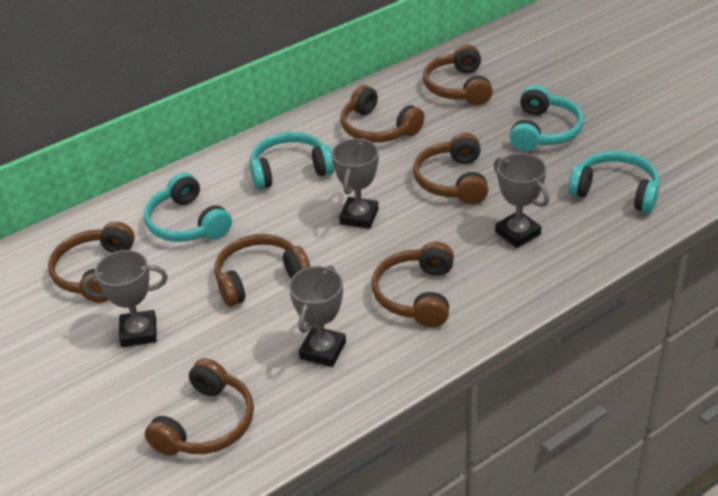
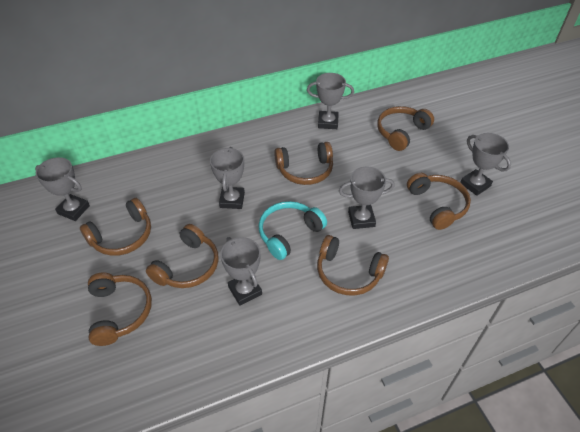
grey trophy: [83,250,168,347] [289,265,346,367] [331,138,379,229] [494,153,549,248] = 4 -> [35,157,90,221] [210,147,245,209] [220,237,262,306] [307,73,354,129] [339,167,394,229] [460,133,511,196] = 6
turquoise headphones: [144,172,232,242] [250,132,334,190] [510,85,584,151] [568,151,660,213] = 4 -> [258,201,327,260] = 1

